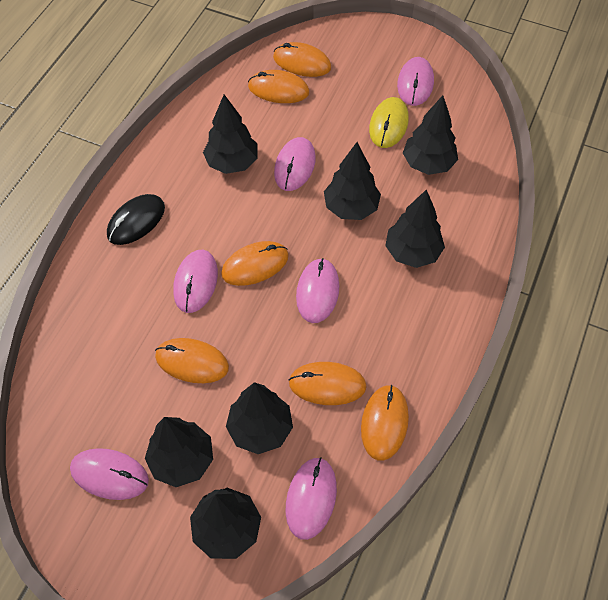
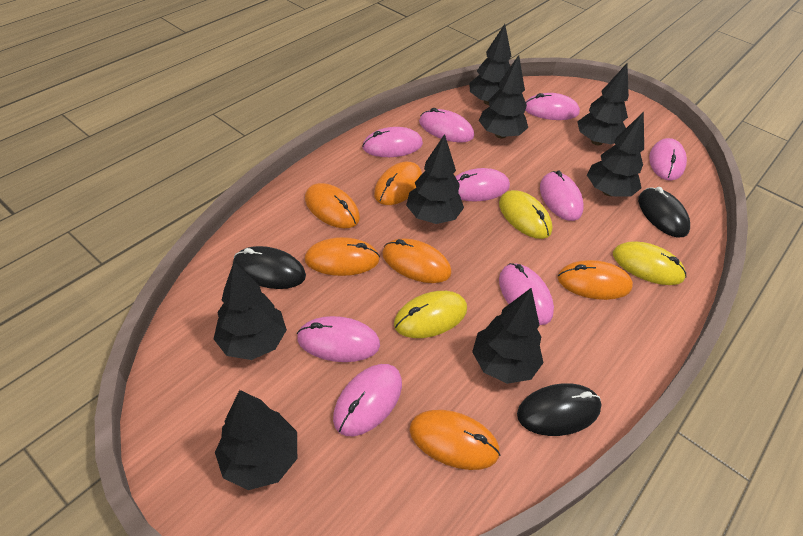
black mouse: [107,194,165,245] = 1 -> [233,246,306,289] [517,383,601,436] [638,187,690,237] = 3
black tree: [145,417,213,487] [190,488,261,559] [203,95,258,174] [226,382,293,454] [324,142,381,220] [385,189,445,268] [403,95,458,175] = 7 -> [214,262,287,360] [215,390,297,490] [406,134,464,224] [469,24,511,105] [472,288,544,384] [479,55,528,139] [577,63,629,145] [587,112,644,196] = 8
pink mouse: [70,448,149,500] [173,250,218,313] [274,137,316,191] [286,457,337,540] [296,258,339,323] [397,57,434,106] = 6 -> [297,316,380,362] [333,364,402,436] [362,127,423,157] [419,108,474,143] [456,168,510,201] [499,263,554,325] [525,93,580,120] [540,170,584,221] [649,138,687,181] = 9
yellow mouse: [369,97,409,148] = 1 -> [394,291,467,338] [499,190,552,239] [613,241,686,285] = 3

